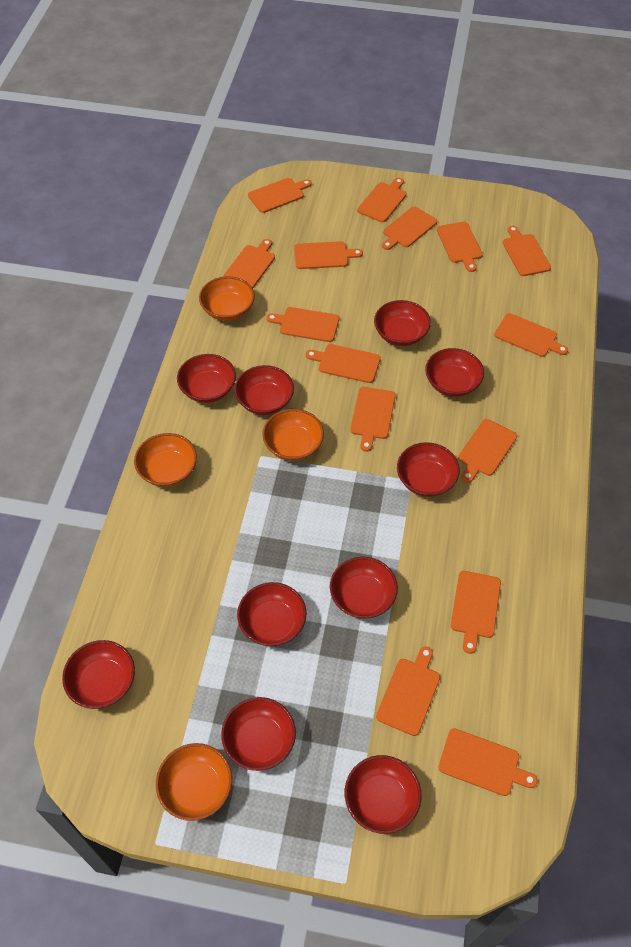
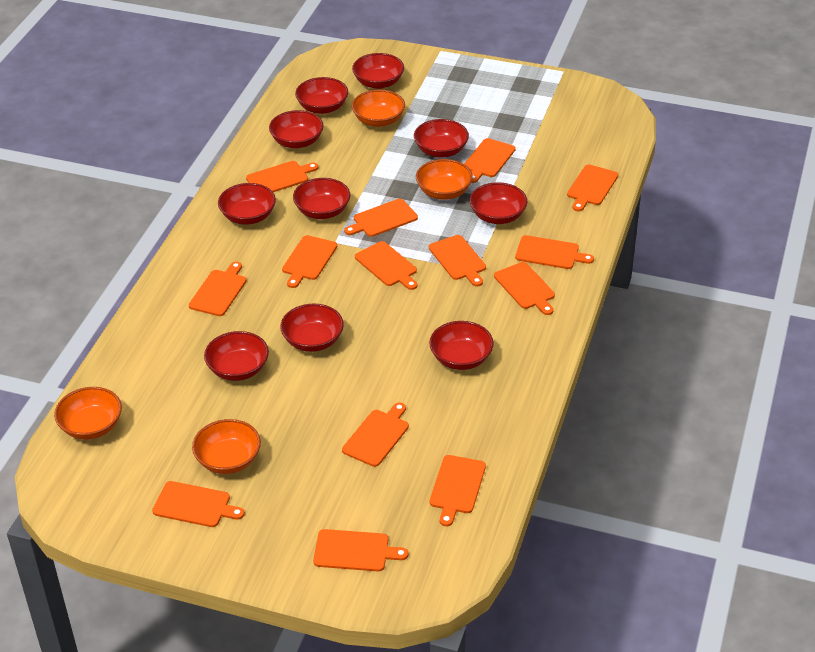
orange cutting board: [223,239,275,288] [248,178,312,213] [267,307,339,342] [294,241,363,269] [306,344,381,383] [350,387,396,452] [357,178,406,222] [376,646,440,736] [382,207,437,250] [437,222,483,272] [438,728,537,796] [451,571,501,654] [458,419,517,483] [494,313,568,357] [503,226,551,276] = 15 -> [152,481,245,527] [189,262,246,316] [246,161,318,192] [282,235,337,288] [313,529,408,571] [342,403,409,467] [344,199,418,237] [355,241,418,290] [429,235,486,287] [430,455,486,526] [464,138,516,183] [494,262,555,315] [515,235,594,269] [567,164,618,211] = 14

